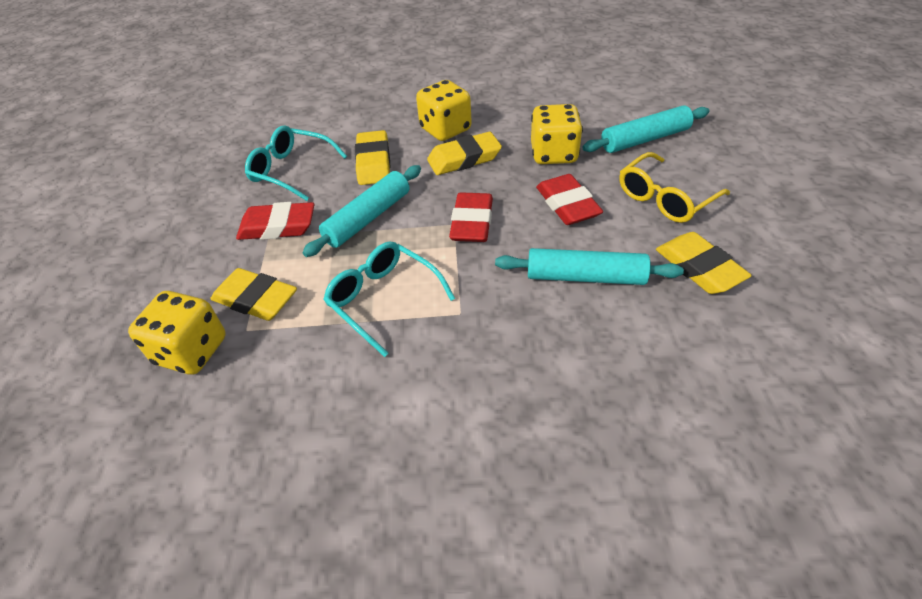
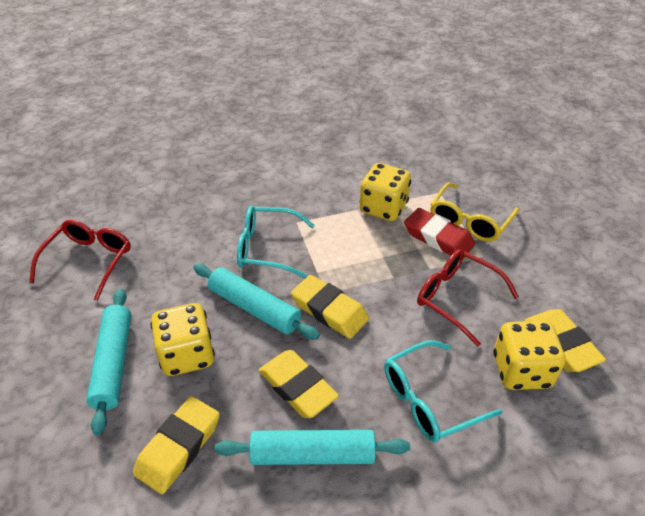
red eraser: [236,202,315,240] [449,192,493,242] [536,174,603,225] = 3 -> [404,208,475,259] = 1
red glasses: none = 0 -> [29,220,131,301] [417,249,519,346] = 2

